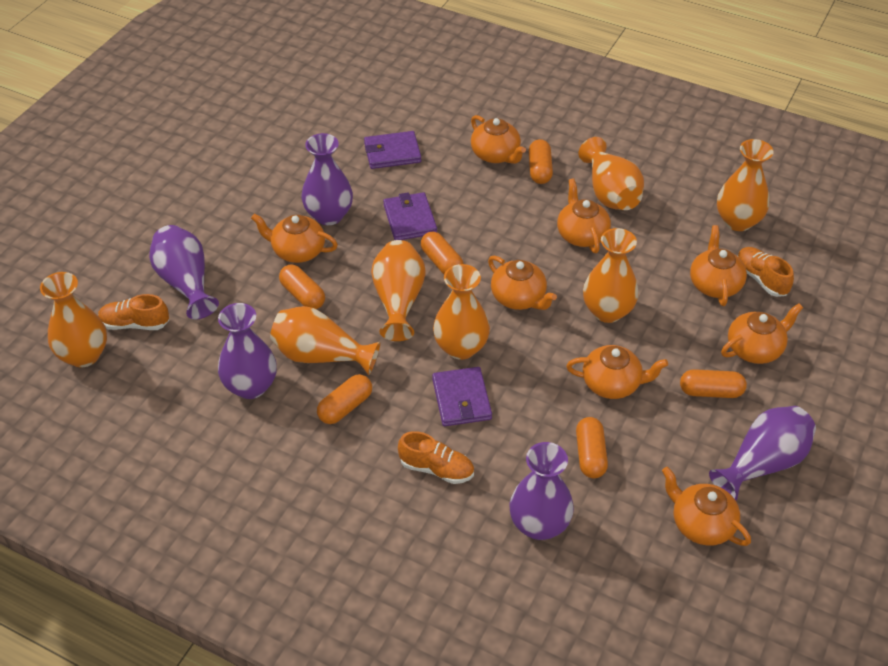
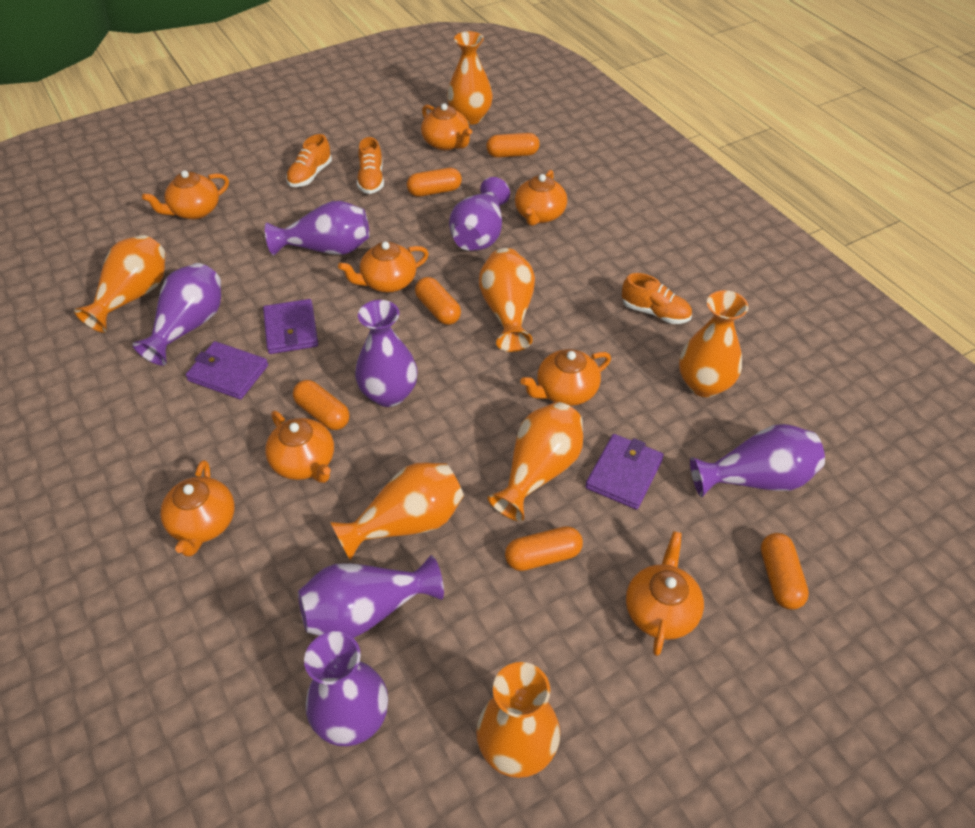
purple vase: [149,225,219,319] [218,303,277,399] [302,133,353,225] [509,442,574,540] [709,406,816,500] = 5 -> [133,263,221,366] [265,201,369,256] [298,555,444,638] [304,631,388,746] [355,300,418,407] [449,177,510,251] [690,424,825,498] = 7

